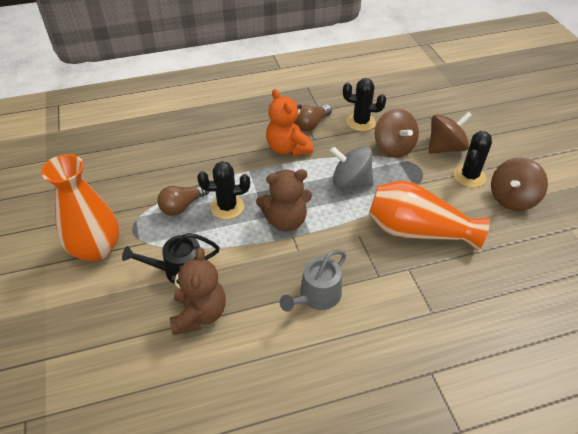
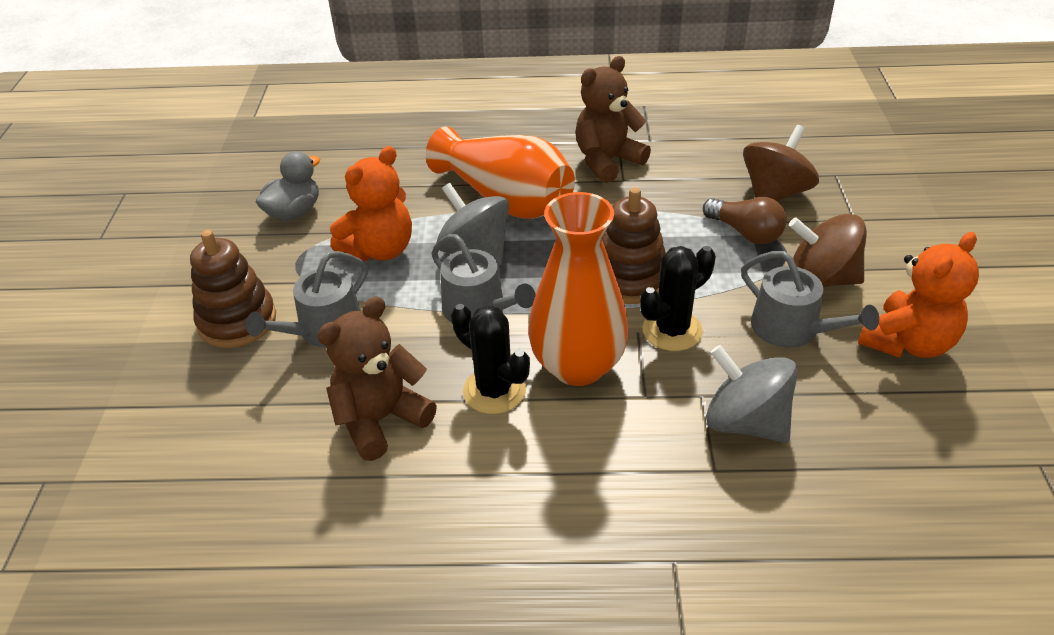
black cactus: [197,161,250,219] [343,78,386,131] [454,131,492,187] = 3 -> [451,304,530,414] [640,246,716,351] = 2
black watering can: [122,233,220,284] = 1 -> none = 0
brown light bulb: [157,185,209,216] [294,104,332,131] = 2 -> [703,197,787,244] = 1
brown spinning top: [375,109,419,158] [429,111,472,154] [491,158,548,211] = 3 -> [743,125,819,202] [789,214,867,288] = 2
brown stacking toy: none = 0 -> [190,230,276,348] [602,187,666,304] = 2
grey duck: none = 0 -> [256,151,320,221] = 1
grey spinning top: [330,146,374,188] = 1 -> [436,183,509,266] [706,345,797,443] = 2
grey watering can: [280,250,346,312] = 1 -> [246,251,368,347] [431,234,536,323] [741,251,879,348] = 3
orange teddy bear: [266,89,313,156] = 1 -> [330,146,412,261] [858,232,979,358] = 2

